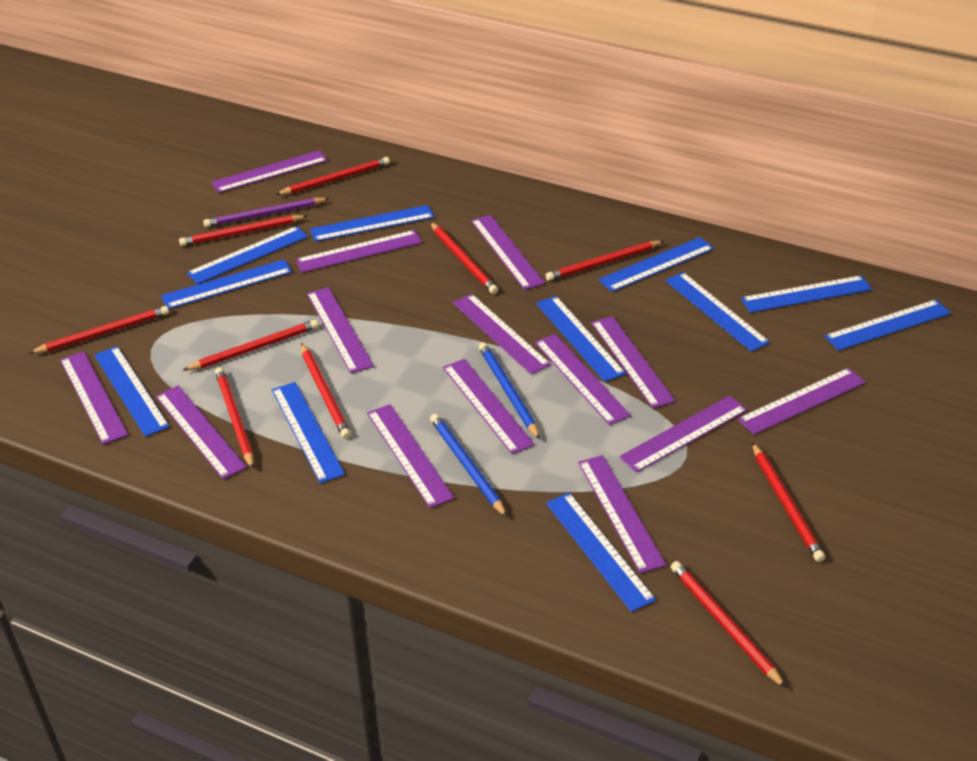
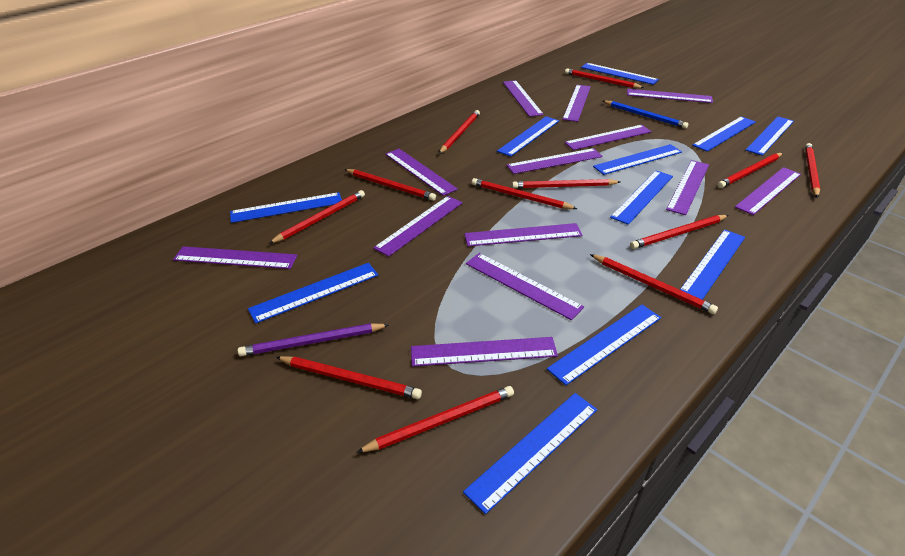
blue pencil: [430,414,507,517] [479,342,540,439] = 2 -> [603,100,688,129] = 1
purple ruler: [60,351,128,445] [156,386,247,479] [211,150,328,193] [296,230,422,273] [307,287,374,373] [367,404,454,508] [443,359,535,454] [453,294,551,375] [471,215,545,290] [535,334,631,425] [578,455,666,573] [591,316,675,408] [619,396,748,473] [737,368,866,435] = 14 -> [173,246,297,269] [373,196,463,257] [385,149,458,196] [411,337,558,367] [464,223,582,246] [466,253,584,320] [503,80,544,117] [507,148,603,174] [562,85,591,122] [564,125,652,150] [627,89,713,103] [666,160,709,215] [735,167,801,215] = 13
red pencil: [29,306,169,354] [179,215,307,246] [182,320,319,371] [215,367,254,469] [275,157,390,195] [301,343,351,439] [430,222,498,294] [546,241,664,281] [671,561,786,688] [752,442,825,562] = 10 -> [268,190,365,244] [276,356,422,399] [344,169,436,201] [356,386,514,453] [439,110,480,154] [472,178,577,209] [512,179,620,189] [565,68,644,88] [590,254,718,314] [630,215,729,249] [718,153,783,188] [805,143,820,198] = 12

